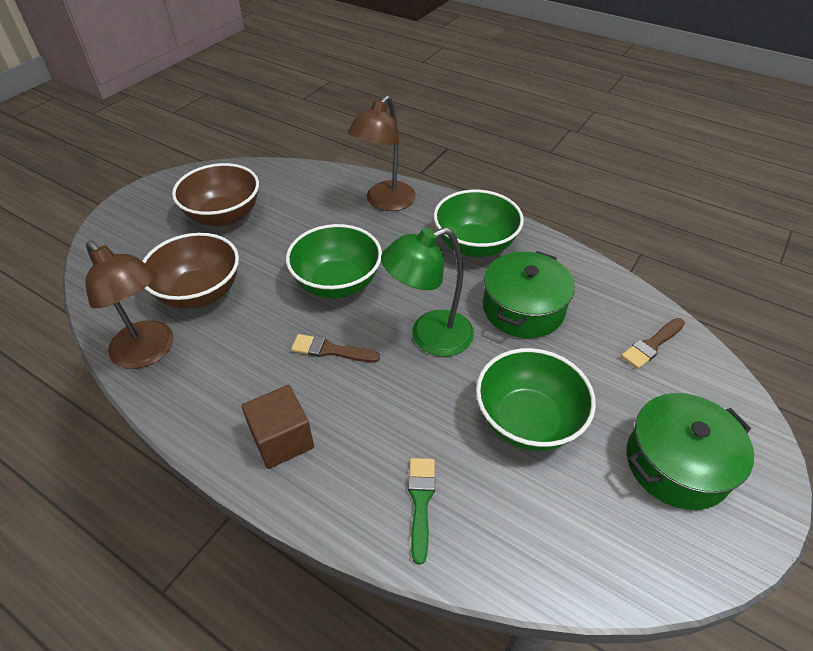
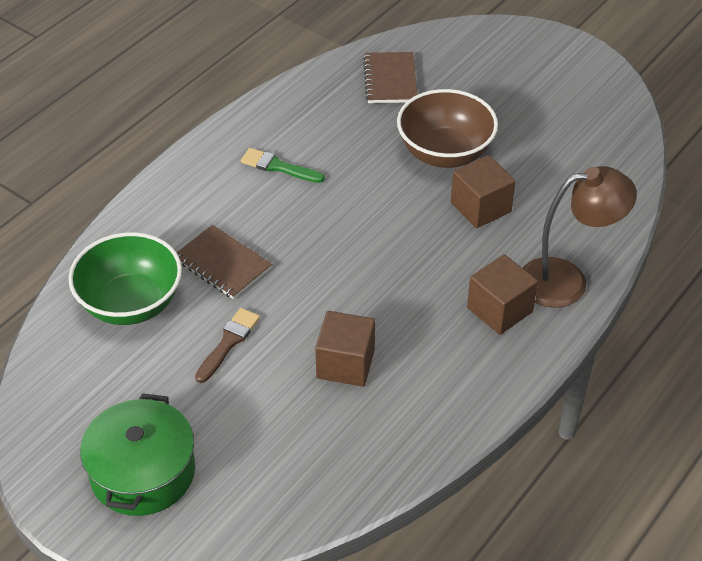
brown bowl: [143,233,239,309] [172,163,259,227] = 2 -> [397,89,498,168] = 1
brown brush: [291,334,380,363] [621,318,685,369] = 2 -> [195,308,260,383] = 1
brown cube: [241,385,314,469] = 1 -> [315,311,375,387] [451,155,515,228] [467,254,538,335] = 3
brown lamp: [85,240,174,369] [348,95,416,211] = 2 -> [523,166,637,308] = 1
brown notebook: none = 0 -> [177,225,272,299] [363,52,417,103] = 2
green bowl: [286,224,382,298] [434,190,524,257] [476,348,596,451] = 3 -> [68,232,182,325] = 1
green lamp: [381,227,474,356] = 1 -> none = 0
green pot: [483,251,575,338] [627,393,754,510] = 2 -> [80,393,195,516] = 1

